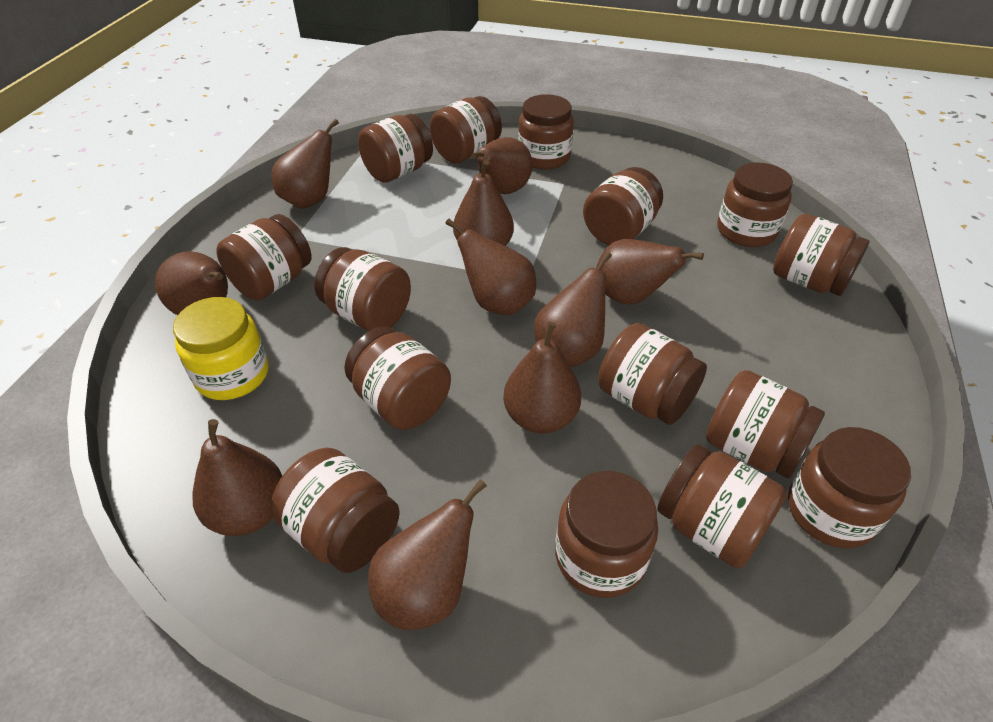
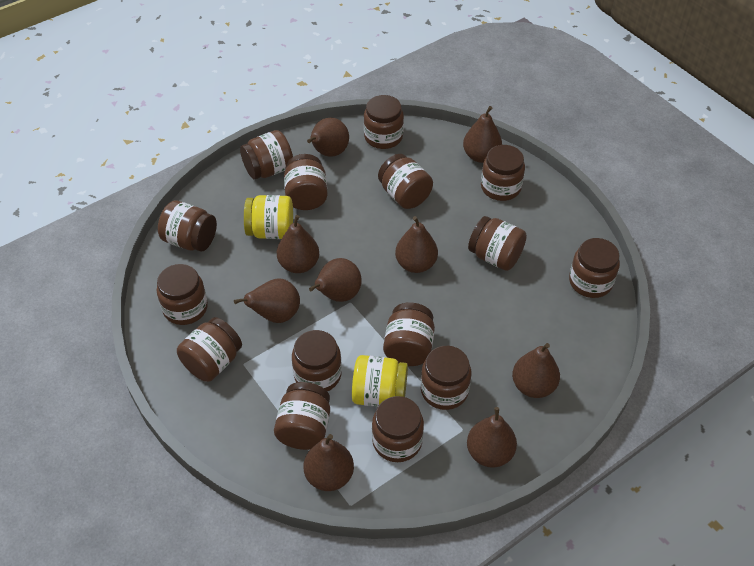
brown pear: [155,251,228,315] [192,419,282,536] [271,119,339,209] [368,479,487,630] [446,218,536,315] [453,160,514,246] [471,137,533,194] [503,322,581,433] [534,252,612,367] [596,239,704,305] = 10 -> [234,279,300,323] [277,215,319,273] [303,434,354,491] [307,118,349,157] [309,258,362,302] [395,216,438,273] [463,106,502,163] [467,407,517,468] [512,343,560,398] = 9
yellow jar: [173,297,269,400] = 1 -> [244,195,293,239] [352,355,408,407] = 2

